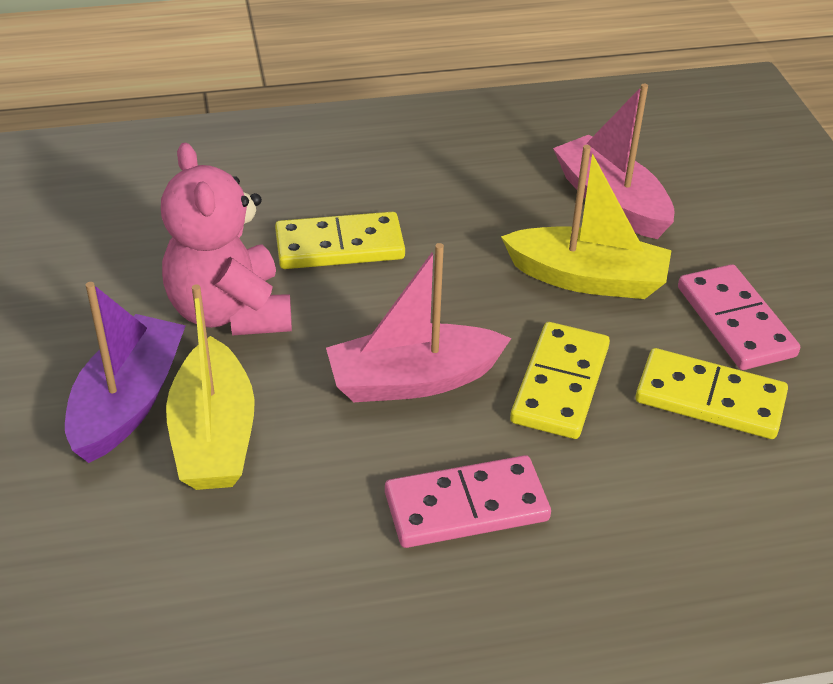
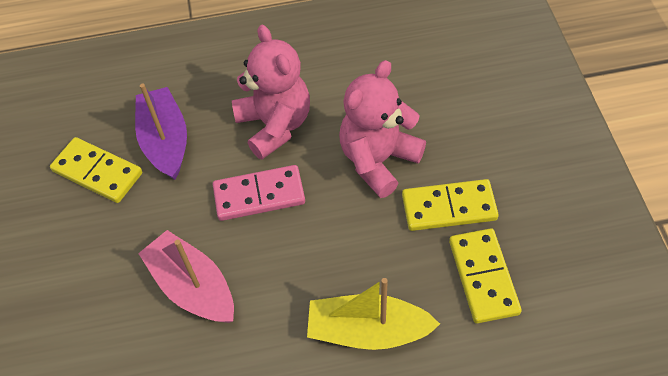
pink boat: [326,243,512,402] [553,84,674,239] = 2 -> [138,230,234,323] = 1
pink domino: [385,455,551,548] [678,264,800,370] = 2 -> [213,165,305,221] = 1
pink teddy bear: [161,142,292,336] = 1 -> [232,25,310,159] [339,60,426,198] = 2
yellow boat: [166,284,255,490] [501,145,672,299] = 2 -> [307,278,440,350] = 1

